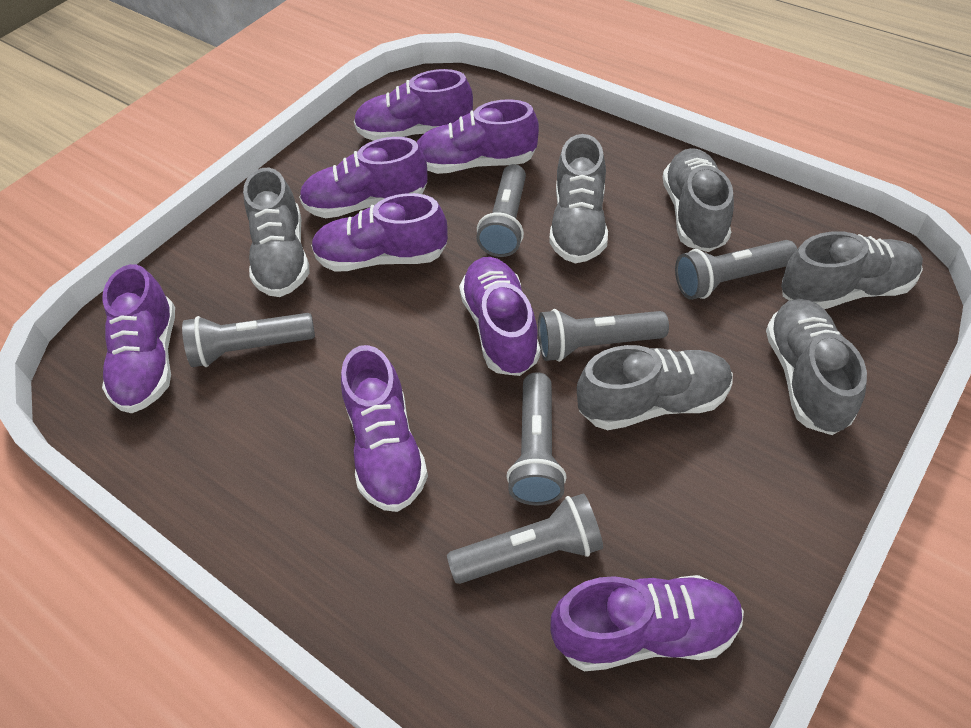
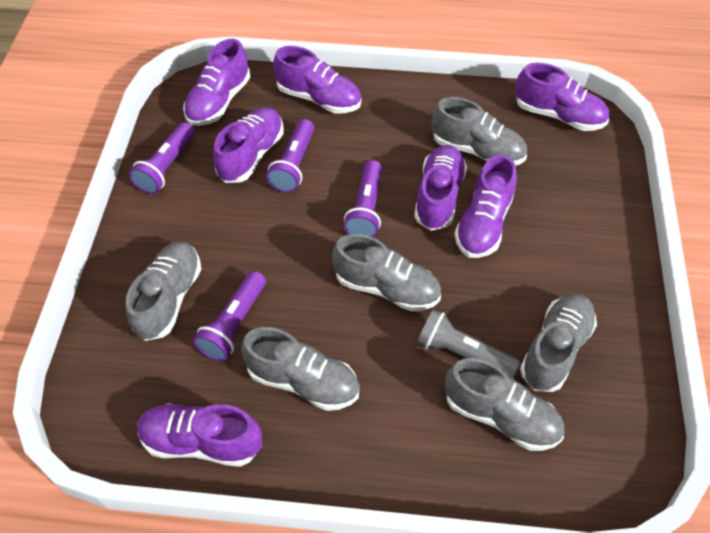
grey flashlight: [182,313,315,367] [447,493,603,584] [476,164,526,257] [506,372,567,506] [538,309,669,362] [675,240,797,300] = 6 -> [417,309,520,379] = 1
purple flashlight: none = 0 -> [129,122,195,194] [193,271,266,362] [266,119,314,193] [344,160,382,237] = 4
purple shoe: [102,264,175,413] [299,137,428,218] [311,193,448,272] [341,345,428,512] [354,69,473,141] [417,99,539,174] [459,257,541,376] [550,575,744,671] = 8 -> [137,403,262,467] [183,39,250,126] [213,107,284,183] [273,46,361,113] [414,145,467,231] [454,155,517,258] [515,63,609,131] = 7

